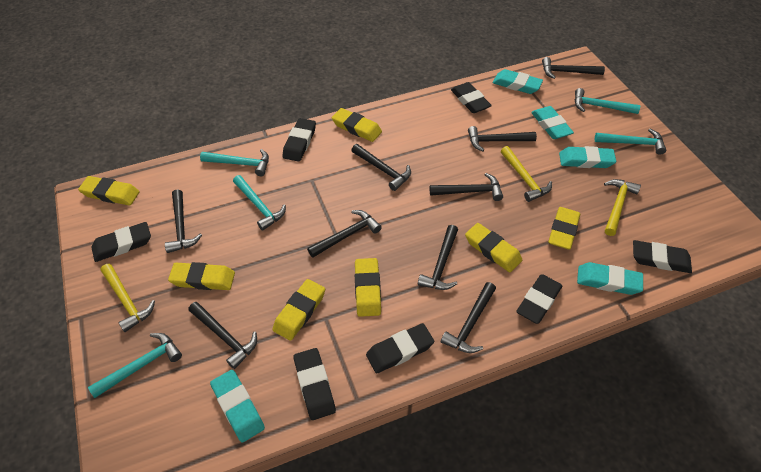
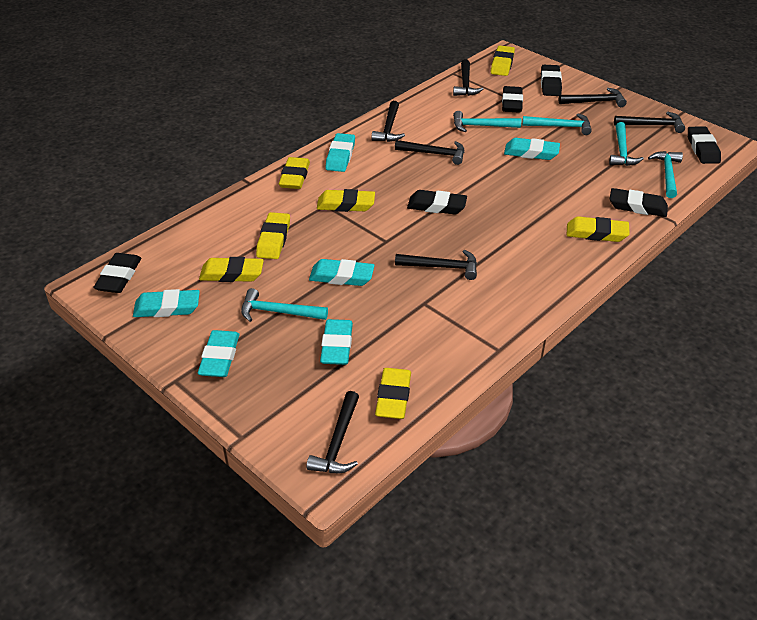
black eraser: [92,222,151,262] [282,118,316,162] [294,348,336,420] [366,323,434,373] [451,82,492,113] [516,274,562,324] [633,240,692,273] = 7 -> [93,253,141,293] [407,190,467,214] [502,86,523,113] [541,65,562,96] [610,188,668,217] [688,126,721,164] = 6
black hammer: [165,190,202,253] [188,302,257,369] [307,210,382,258] [351,144,411,191] [418,225,458,290] [430,173,503,201] [441,282,496,353] [468,126,537,151] [542,57,605,79] = 9 -> [306,391,359,473] [371,101,405,142] [395,140,464,165] [395,250,477,280] [453,59,483,96] [559,88,627,107] [614,112,685,133] = 7
turquoise eraser: [210,370,265,443] [493,69,543,94] [531,106,574,139] [559,146,616,168] [577,262,643,295] = 5 -> [133,289,200,317] [198,330,239,377] [309,259,375,286] [320,319,353,365] [326,133,355,172] [504,138,560,160] = 6
yellow hammer: [101,264,155,332] [501,146,552,202] [604,179,641,236] = 3 -> none = 0

